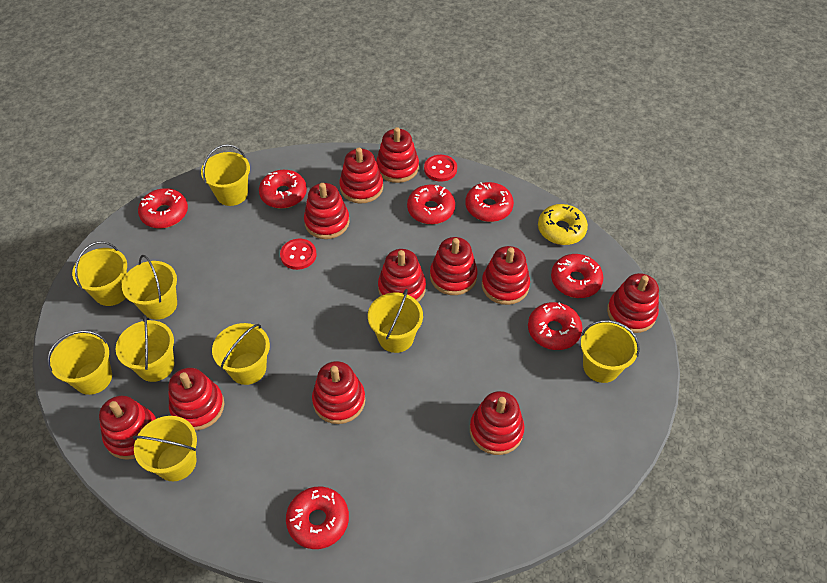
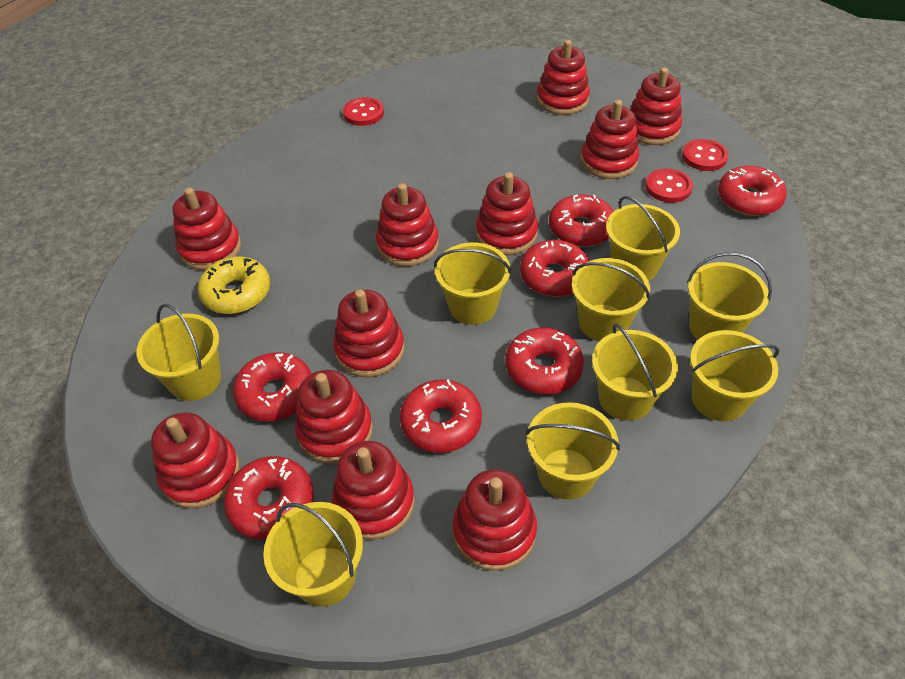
red button: [280,239,317,270] [424,155,457,182] = 2 -> [343,97,384,126] [645,168,693,203] [682,139,728,171] = 3

